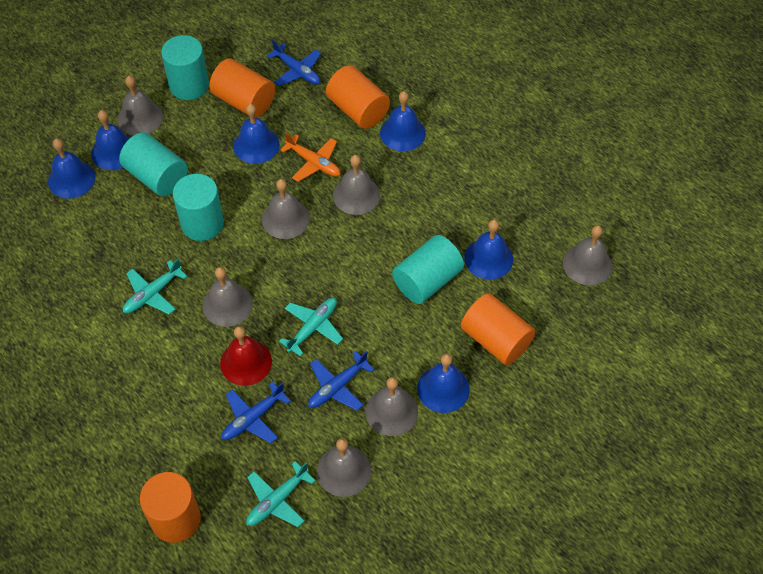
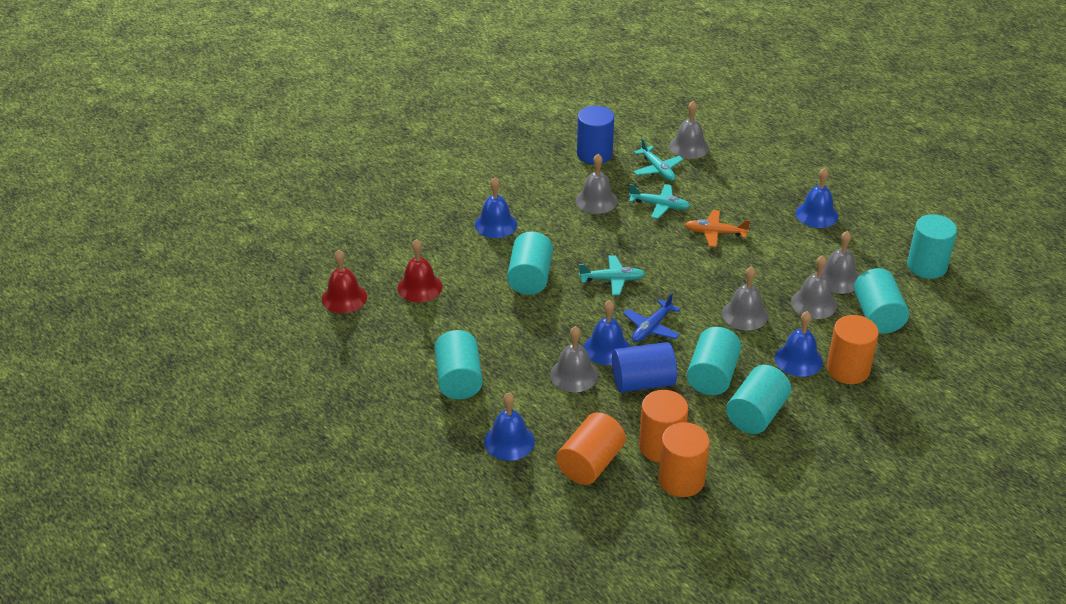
blue bell: [48,138,95,199] [91,110,131,170] [233,104,279,164] [380,91,426,151] [417,354,470,413] [464,220,513,280] = 6 -> [475,177,517,238] [484,392,535,461] [584,300,630,365] [775,311,823,377] [796,168,838,228] = 5
blue cylinder: none = 0 -> [577,106,614,164] [612,342,677,392] = 2
blue plane: [222,382,291,443] [267,40,321,86] [308,351,375,411] = 3 -> [623,293,680,342] = 1
grey bell: [118,76,163,136] [203,267,253,327] [262,179,310,239] [317,438,371,497] [333,155,380,215] [365,377,418,436] [563,225,612,285] = 7 -> [550,326,598,392] [576,154,617,214] [669,101,709,159] [722,266,768,330] [791,255,837,319] [822,231,859,294] = 6
red bell: [220,326,272,386] = 1 -> [322,250,367,313] [397,239,442,302] = 2
turquoise cylinder: [119,132,188,196] [161,35,209,100] [173,174,224,241] [392,235,464,304] = 4 -> [434,330,483,399] [507,232,553,295] [687,327,741,395] [726,365,791,434] [854,268,909,334] [907,214,957,279] = 6

